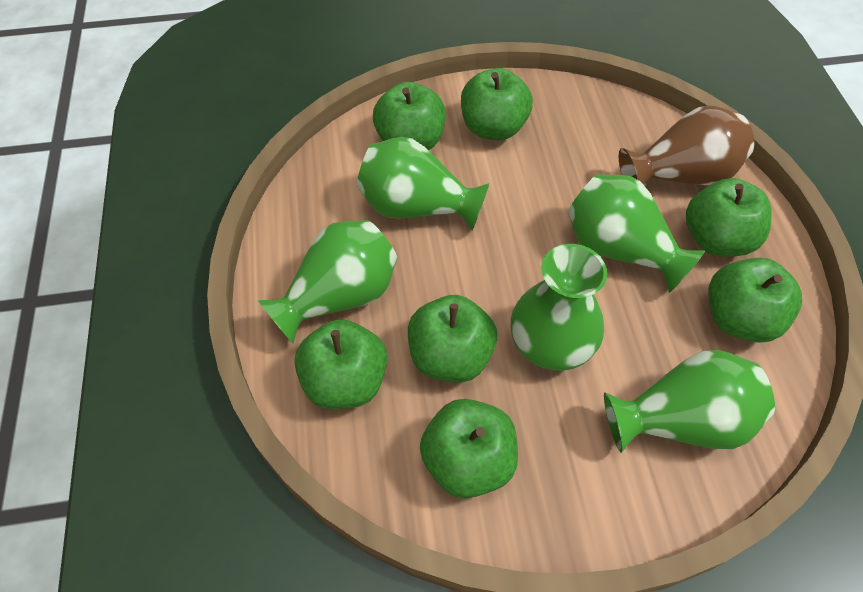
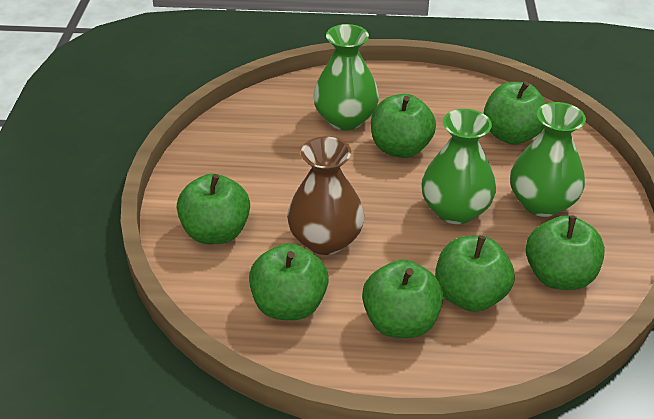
green vase: [258,220,397,344] [357,137,489,231] [511,244,607,371] [568,174,705,293] [604,350,775,453] = 5 -> [313,24,379,130] [421,109,496,224] [510,102,586,217] = 3

